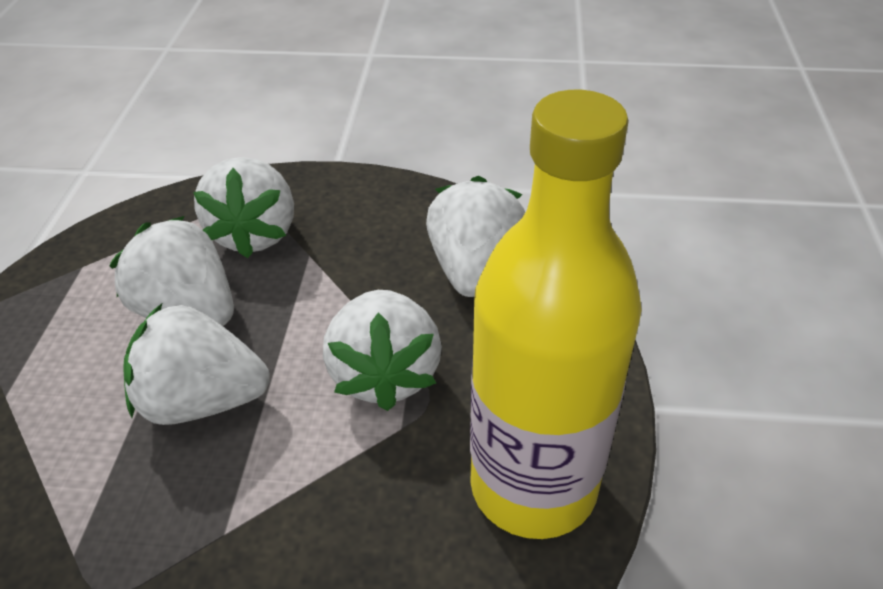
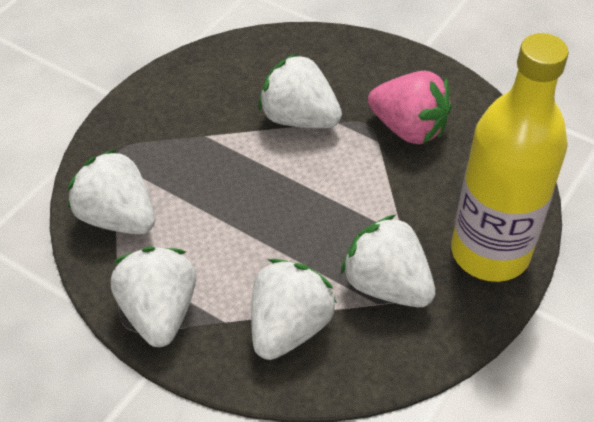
pink strawberry: none = 0 -> [368,71,452,144] = 1

